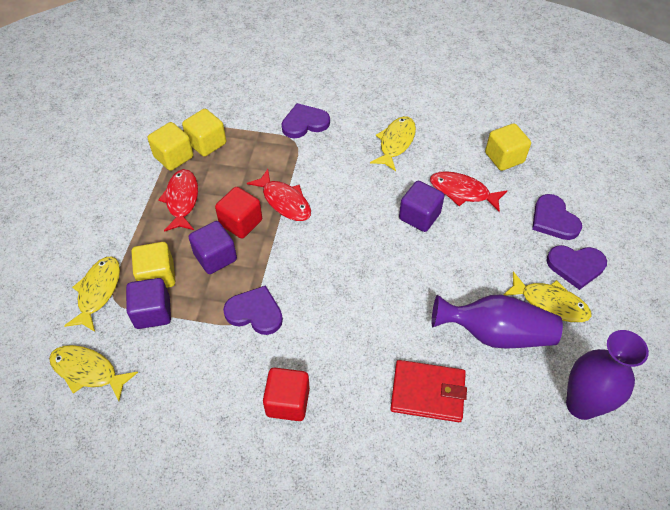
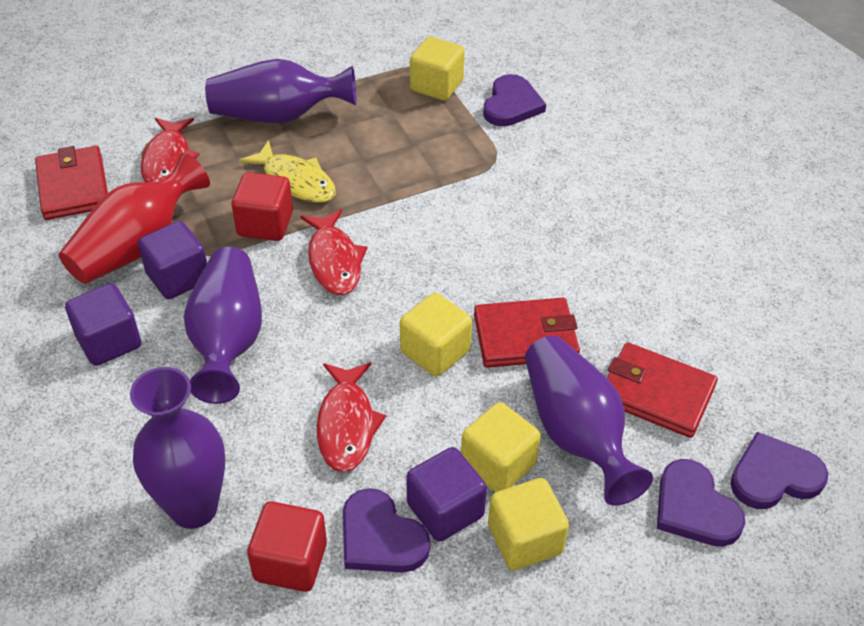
purple vase: [432,294,563,349] [566,330,649,420] = 2 -> [130,367,225,529] [184,247,262,404] [205,59,356,123] [525,335,653,506] = 4
red vase: none = 0 -> [59,153,210,284] = 1
red wallet: [390,360,467,422] = 1 -> [35,146,108,220] [474,298,580,368] [607,342,718,438] = 3
yellow fish: [49,345,138,401] [64,256,120,332] [370,116,416,171] [503,272,592,322] = 4 -> [239,140,336,203] = 1

